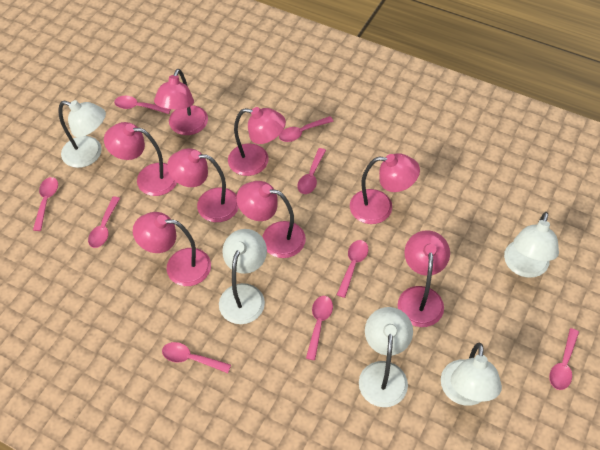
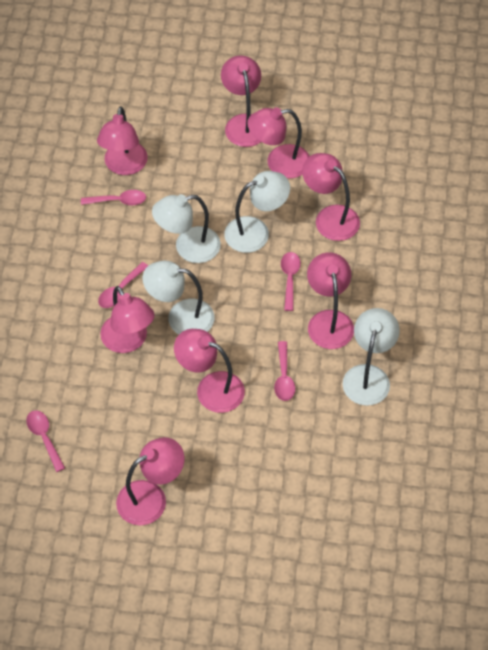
pink spoon: [33,177,58,231] [88,196,120,248] [114,96,171,114] [162,342,231,373] [279,116,334,142] [297,148,326,194] [306,296,333,360] [337,240,368,298] [549,328,579,390] = 9 -> [26,410,65,472] [81,190,146,205] [98,262,148,308] [274,341,295,401] [281,252,301,311] = 5
white lamp: [58,100,106,168] [219,229,267,324] [359,307,413,407] [441,342,502,406] [504,212,559,278] = 5 -> [143,261,214,334] [152,194,221,263] [224,171,290,253] [342,308,400,406] = 4

